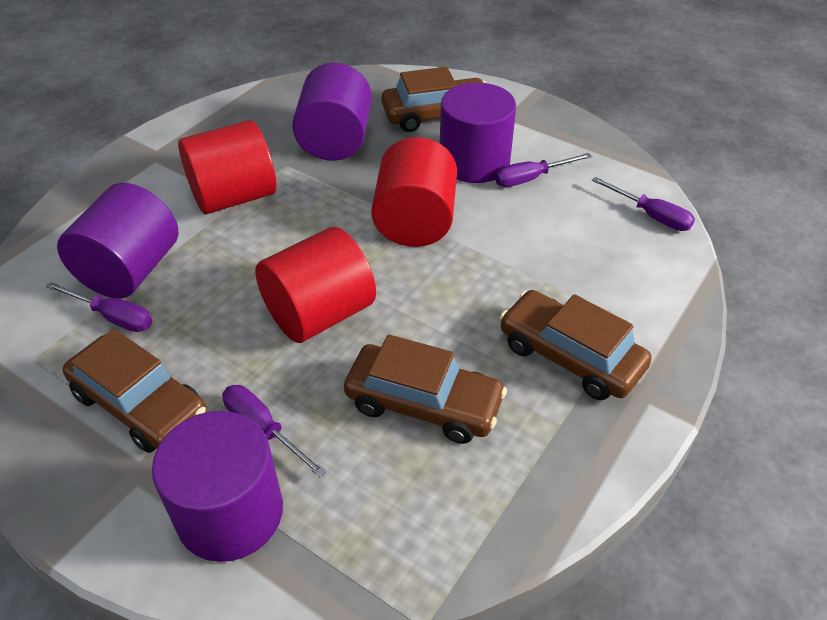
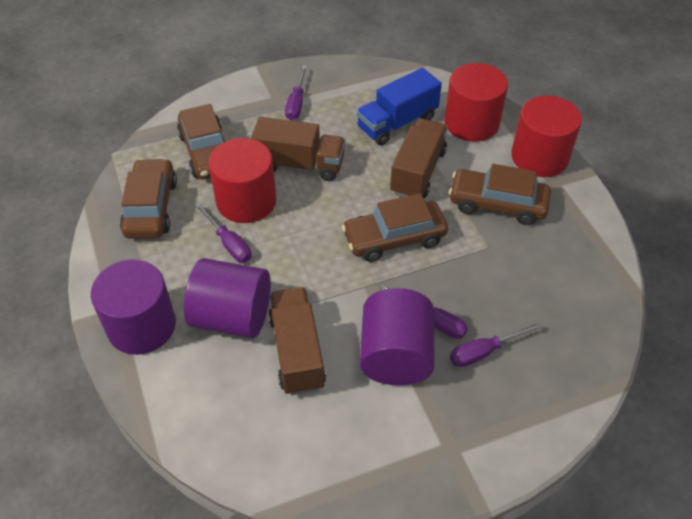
blue truck: none = 0 -> [356,68,442,146] = 1
brown truck: none = 0 -> [251,117,345,181] [268,287,326,395] [390,119,448,198] = 3
purple cylinder: [57,183,178,299] [152,411,283,562] [292,63,372,161] [440,82,516,183] = 4 -> [91,259,176,355] [184,258,271,338] [360,288,434,385] = 3

